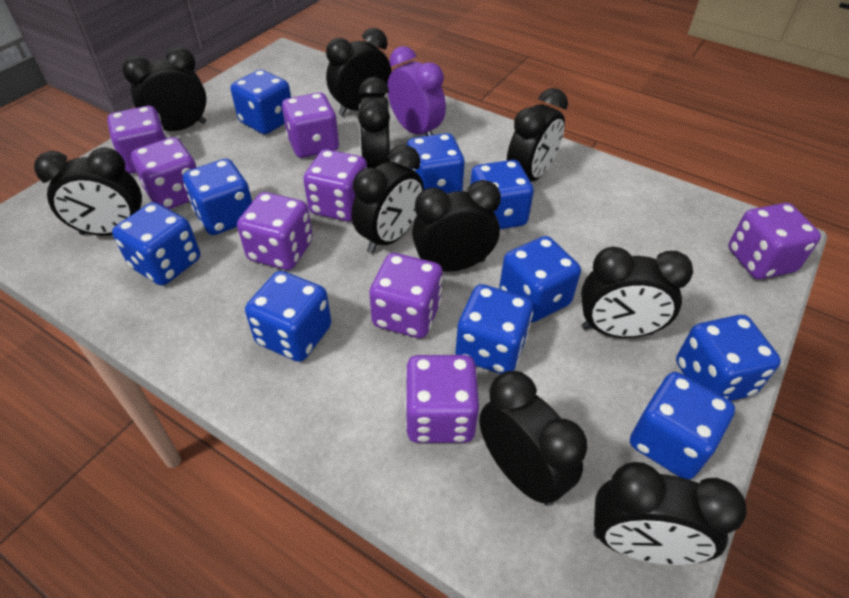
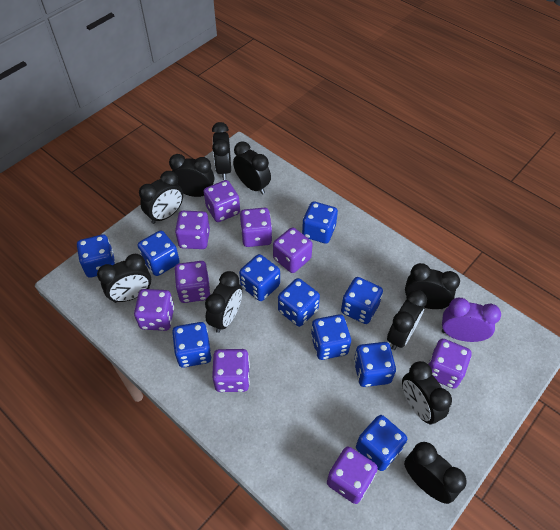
purple dice: [107,106,168,174] [131,137,197,209] [237,192,313,270] [282,92,339,158] [303,149,367,221] [369,253,443,338] [405,355,479,443] [728,203,821,279] = 8 -> [134,289,174,331] [174,261,211,303] [175,211,210,249] [203,180,240,222] [212,349,250,392] [240,208,272,247] [273,227,313,273] [327,446,378,504] [428,339,472,389] = 9

